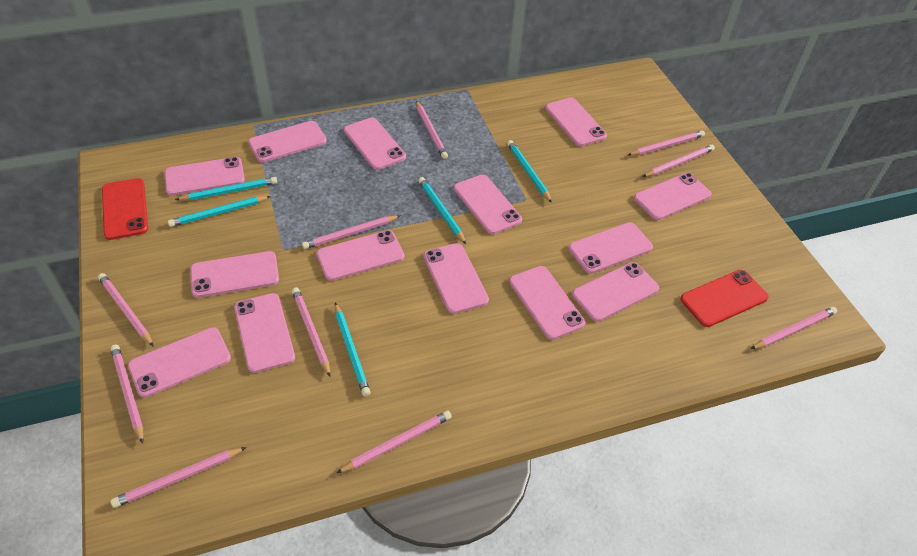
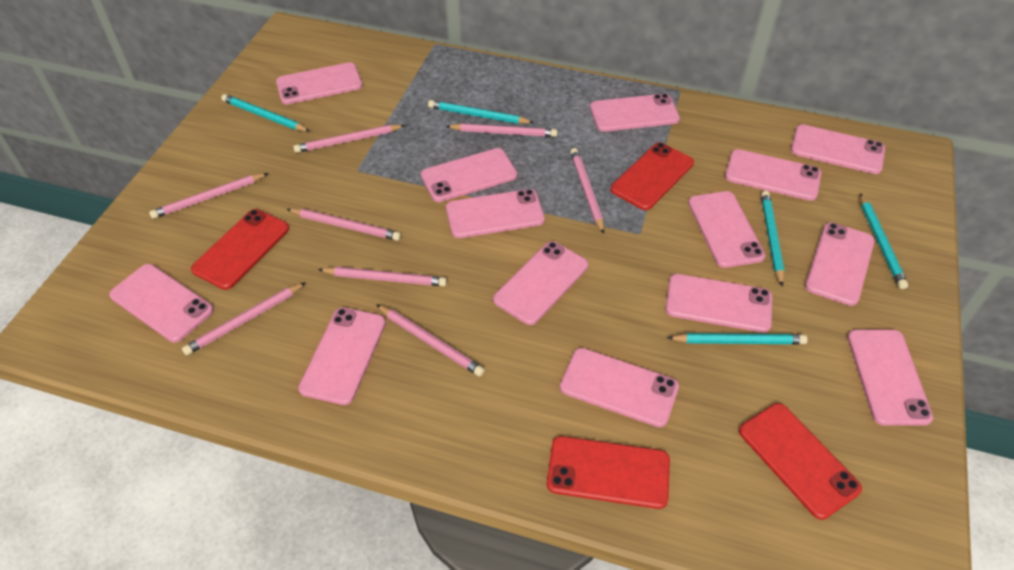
pink pencil: [98,273,153,346] [110,447,247,508] [111,344,144,444] [292,287,331,377] [302,215,400,249] [337,411,452,473] [416,101,448,159] [628,130,705,156] [642,145,715,177] [751,307,837,349] = 10 -> [149,173,269,219] [182,282,306,355] [287,208,401,241] [293,125,406,153] [318,267,447,286] [377,305,485,377] [446,123,557,137] [570,148,604,234] = 8
red phone: [102,178,148,240] [680,270,769,327] = 2 -> [191,209,289,290] [547,436,670,509] [611,143,694,210] [739,403,862,520] = 4

